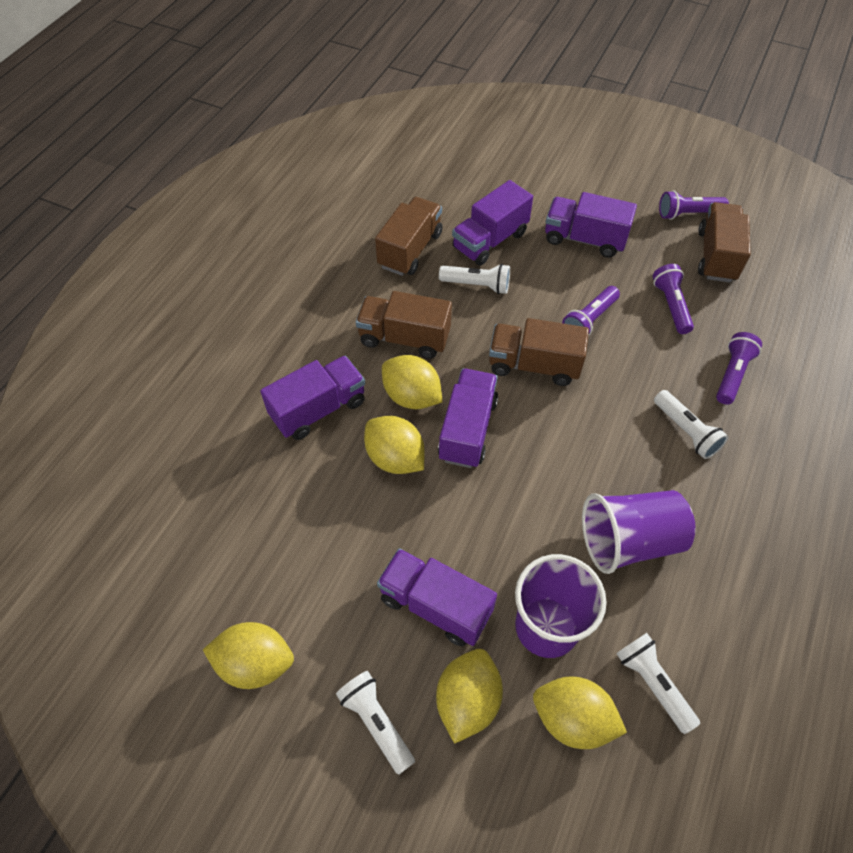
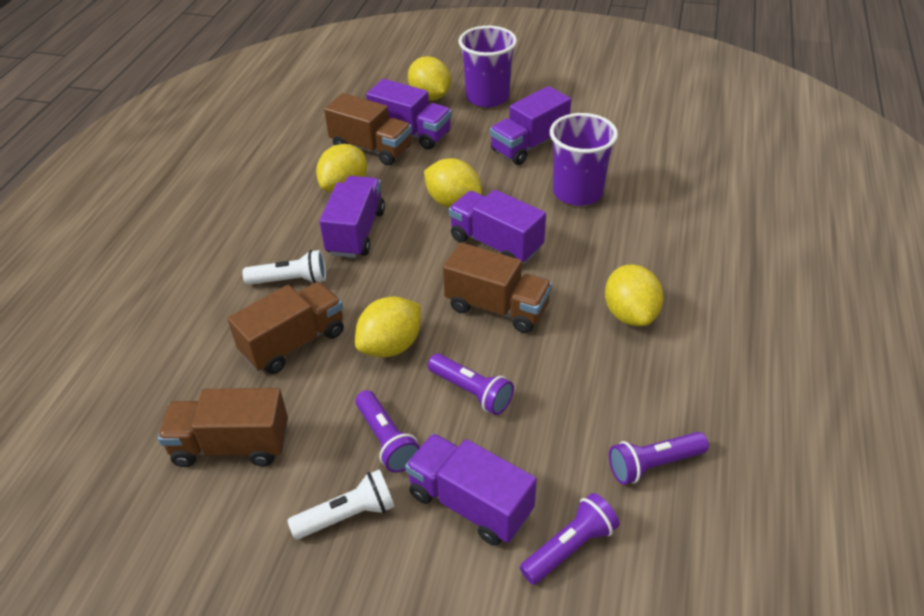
white flashlight: [336,671,415,775] [439,264,510,294] [616,633,700,734] [654,390,728,459] = 4 -> [242,250,326,285] [287,469,395,540] = 2

